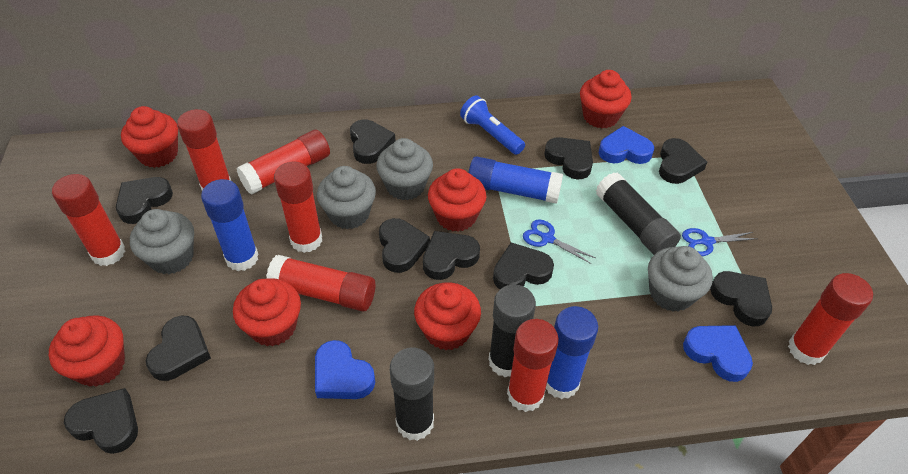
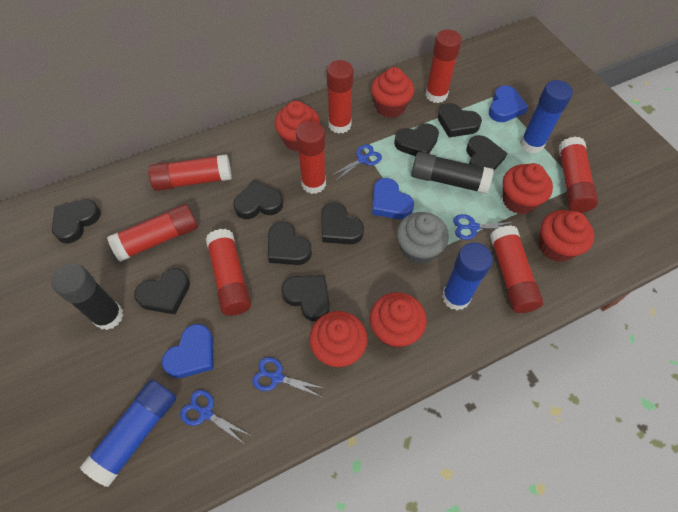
black glue stick: [390,348,434,441] [488,284,536,377] [596,172,681,255] = 3 -> [51,263,124,330] [411,152,494,194] = 2
black heart: [64,388,138,454] [116,177,173,224] [146,316,211,381] [350,119,395,164] [379,218,430,273] [423,231,480,280] [493,242,554,289] [544,137,593,179] [659,138,707,184] [710,271,772,326] = 10 -> [52,199,101,243] [134,268,190,314] [233,180,283,219] [268,222,312,265] [281,275,330,321] [321,203,364,244] [394,123,439,156] [438,103,482,137] [466,135,507,170] = 9
blue flashlight: [460,96,525,155] = 1 -> none = 0
blue scissors: [523,219,595,264] [682,228,757,256] = 2 -> [180,390,249,443] [252,357,323,397] [331,144,382,181] [453,214,515,240] = 4
grey cupcake: [130,209,194,274] [317,166,376,229] [376,138,433,200] [648,246,713,312] = 4 -> [397,212,449,264] = 1
red glue stick: [52,174,125,266] [177,109,231,191] [236,130,330,195] [266,255,375,311] [274,162,322,253] [507,319,559,412] [788,273,873,365] = 7 -> [107,204,198,262] [148,154,232,191] [206,229,251,316] [296,121,326,194] [327,60,354,134] [425,29,462,103] [490,225,543,313] [559,137,598,213] = 8

